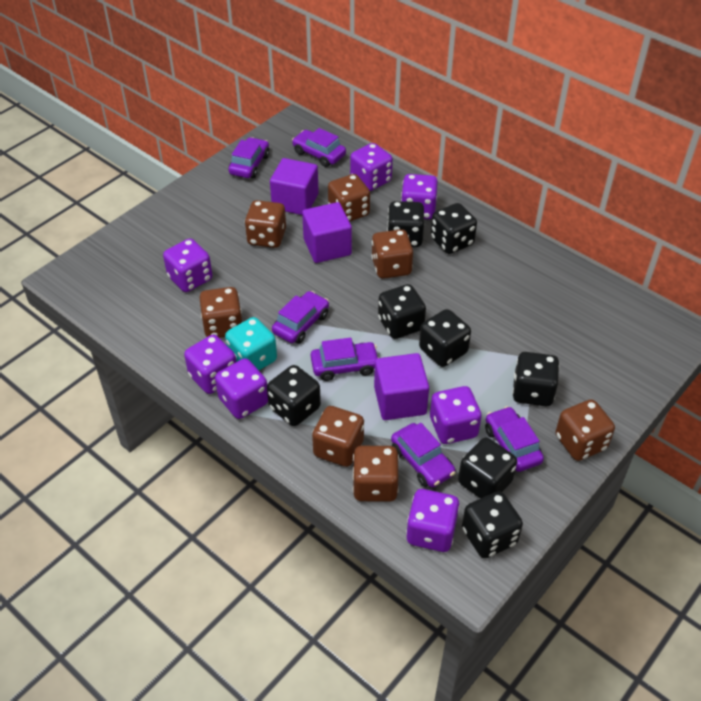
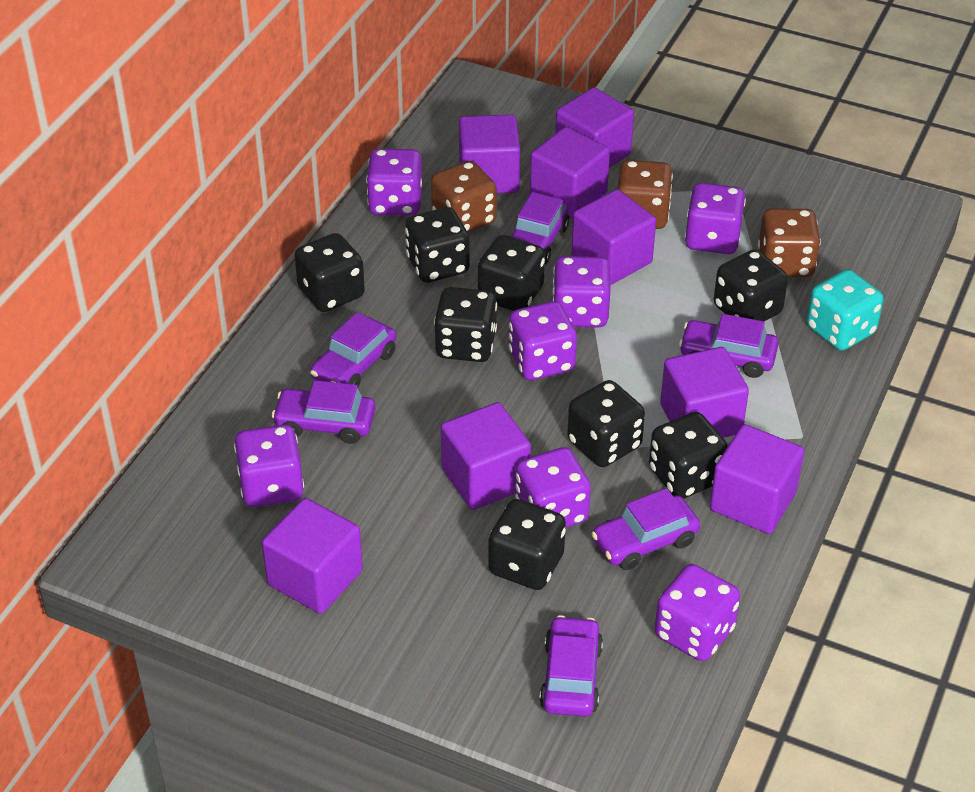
brown dice: [199,287,243,338] [245,200,286,248] [312,406,364,467] [328,174,370,222] [353,446,399,502] [371,229,413,279] [556,399,615,461] = 7 -> [431,161,497,232] [617,160,673,229] [758,208,821,277] = 3
purple cube: [270,158,319,215] [302,202,352,263] [374,353,429,420] = 3 -> [262,498,363,614] [441,402,531,510] [459,114,520,193] [530,127,610,219] [555,87,634,168] [572,189,656,285] [660,347,749,438] [710,424,804,534] = 8

